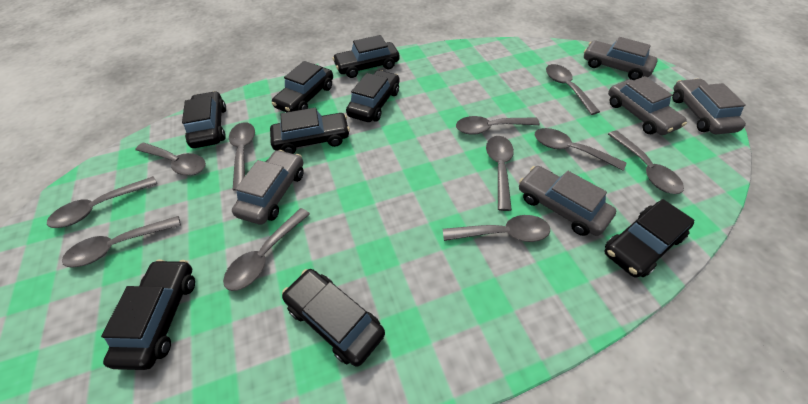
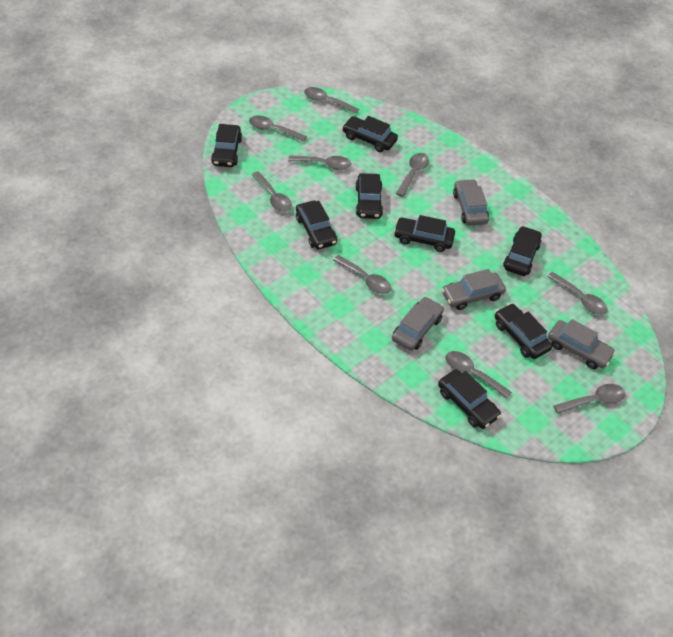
grey car: [232,150,304,224] [519,166,616,236] [584,37,658,80] [608,76,687,135] [672,78,746,134] = 5 -> [392,297,444,351] [442,269,506,310] [453,179,489,226] [548,319,616,369] = 4
grey spoon: [47,176,157,228] [62,216,181,268] [135,143,206,176] [223,208,310,291] [229,122,255,191] [443,215,550,242] [456,116,540,135] [486,136,514,211] [535,128,626,171] [546,64,600,115] [608,131,684,194] = 11 -> [249,116,307,141] [252,171,292,212] [288,155,351,170] [304,87,359,114] [333,255,391,294] [396,153,429,197] [446,351,512,399] [547,272,608,315] [554,384,625,414] = 9

